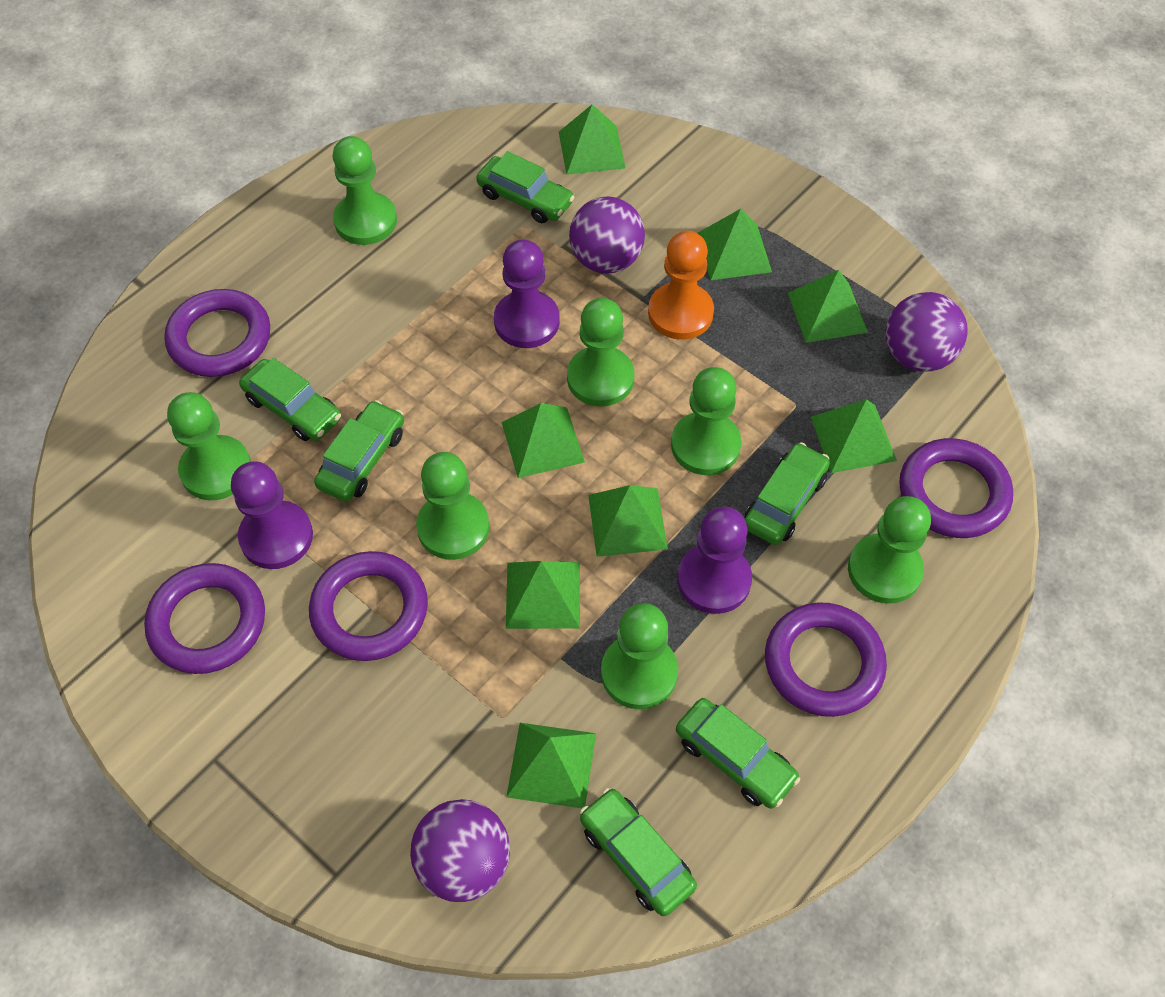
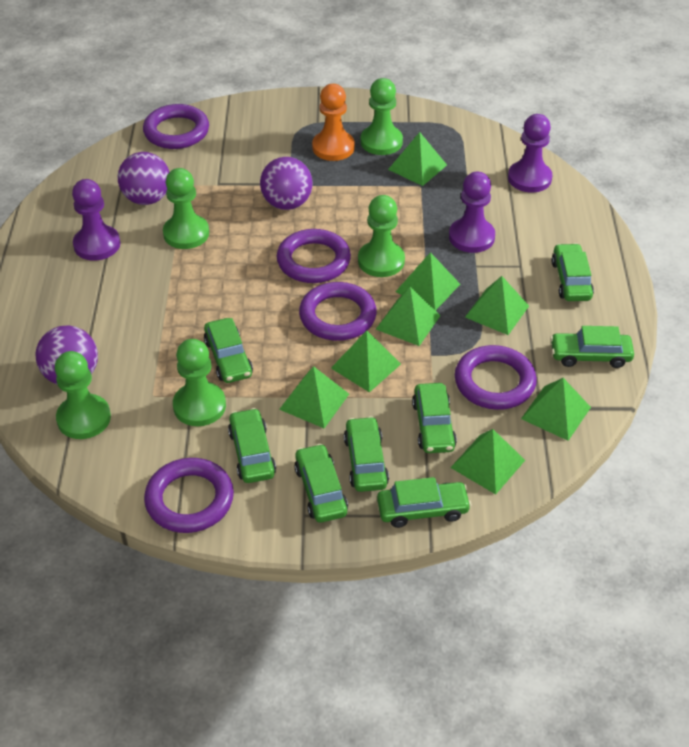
green car: [239,358,341,441] [314,400,404,502] [476,151,574,223] [580,788,697,916] [676,698,800,809] [745,442,830,545] = 6 -> [204,318,253,383] [228,408,276,483] [294,444,348,523] [344,416,389,492] [377,477,471,528] [412,383,457,453] [550,326,634,368] [552,243,594,301] = 8
green pawn: [167,392,251,500] [333,136,397,245] [416,452,489,560] [567,298,635,407] [601,603,678,709] [671,367,741,475] [848,496,931,604] = 7 -> [55,351,111,439] [163,168,209,249] [173,339,226,426] [358,195,405,277] [361,78,403,155] = 5

